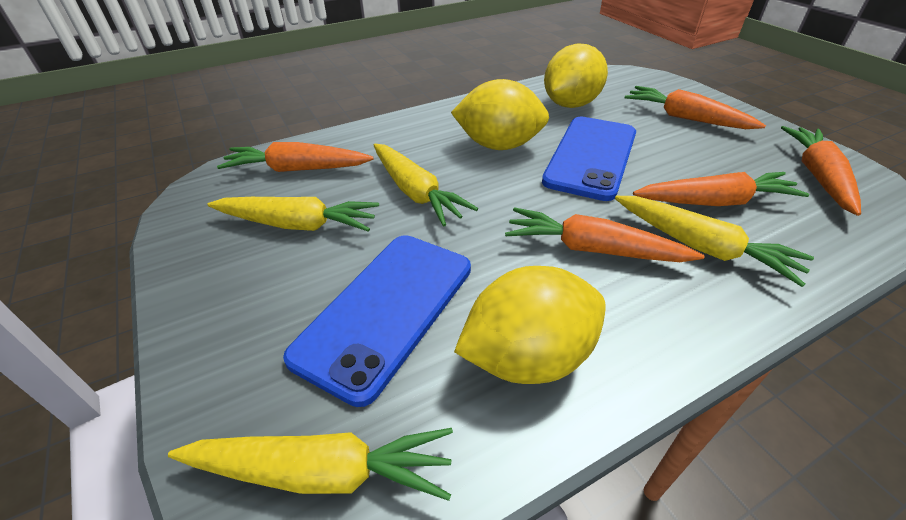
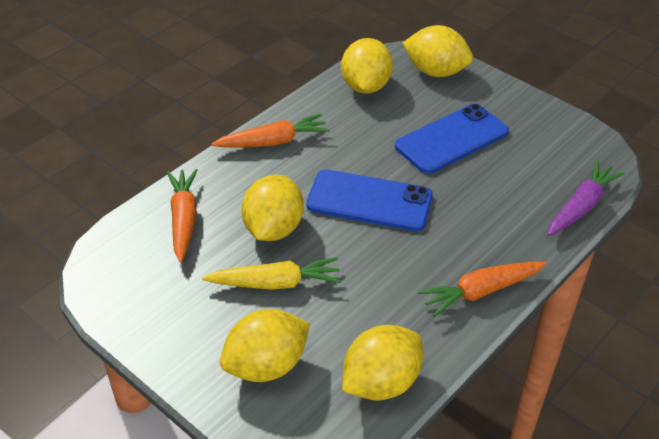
orange carrot: [217,142,373,172] [505,207,704,262] [625,86,766,129] [633,172,809,206] [781,126,861,216] = 5 -> [167,169,198,262] [211,114,330,147] [418,262,547,317] = 3
purple carrot: none = 0 -> [548,160,625,236] = 1
yellow carrot: [168,428,453,501] [207,197,379,232] [373,144,478,227] [615,196,814,287] = 4 -> [202,257,341,290] = 1
yellow lemon: [451,79,549,150] [454,266,606,384] [544,43,608,108] = 3 -> [220,309,310,382] [242,175,304,241] [341,38,393,94] [342,325,423,401] [403,25,473,77] = 5

